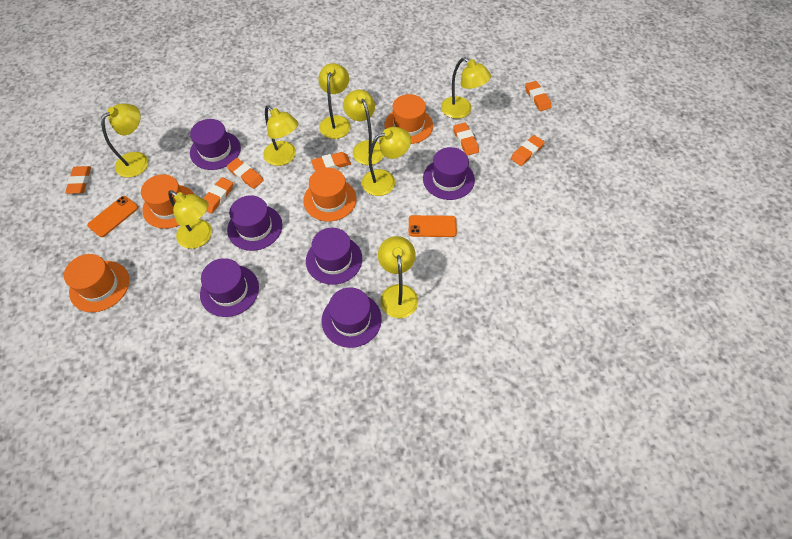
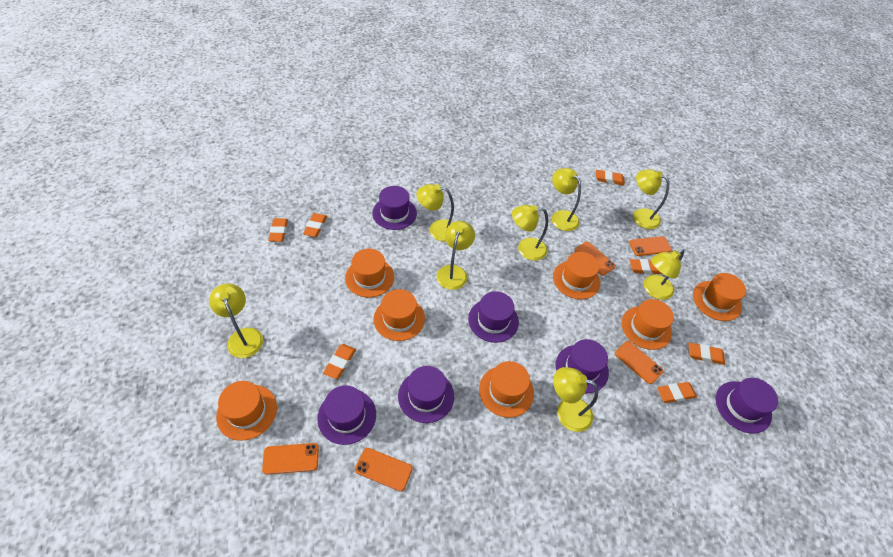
orange hat: [64,254,129,312] [141,174,195,229] [303,168,357,221] [384,94,433,144] = 4 -> [216,381,277,441] [345,249,394,298] [373,289,425,341] [479,361,534,418] [553,252,600,299] [621,299,674,350] [693,273,746,321] = 7
orange phone: [87,196,138,237] [409,215,457,237] = 2 -> [262,443,319,475] [355,448,413,492] [574,242,616,276] [615,341,664,384] [629,236,672,256] = 5

